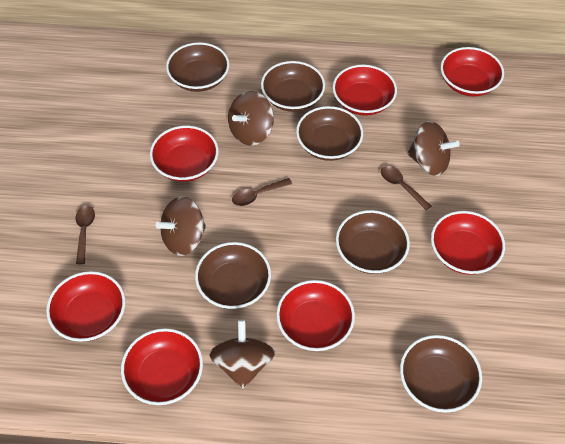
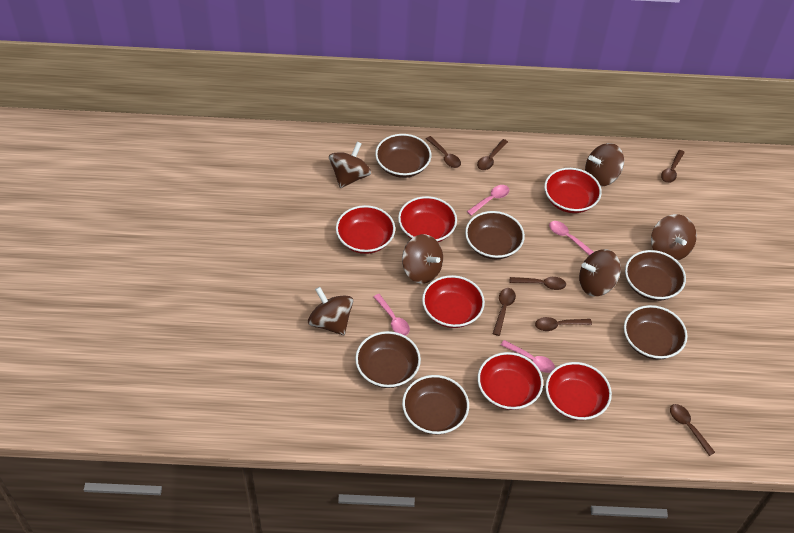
brown spinning top: [156,196,206,256] [209,320,275,389] [228,91,274,145] [407,121,460,176] = 4 -> [308,287,353,335] [329,142,371,188] [402,234,443,284] [579,249,621,296] [585,143,624,187] [651,214,697,261] = 6
brown spoon: [76,205,95,264] [232,178,292,206] [381,166,431,211] = 3 -> [426,136,461,168] [477,139,508,170] [493,288,516,336] [510,277,566,290] [535,317,592,331] [661,150,685,183] [670,404,715,456] = 7
pink spoon: none = 0 -> [374,294,410,335] [467,185,509,216] [501,340,555,373] [549,221,593,255] = 4
red bowl: [46,271,125,342] [121,328,203,405] [150,126,219,182] [276,280,355,351] [332,65,397,116] [431,211,505,275] [441,47,504,97] = 7 -> [336,205,395,254] [398,196,457,242] [422,275,485,328] [478,352,543,410] [544,168,602,213] [545,362,612,420] = 6

